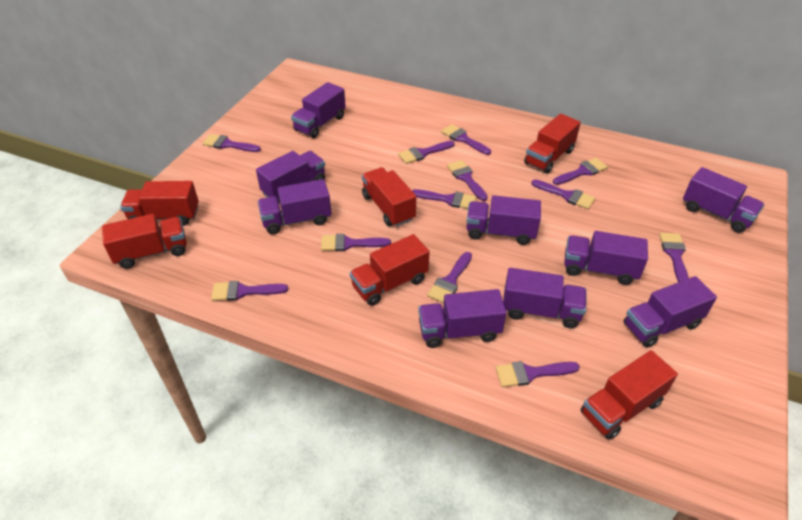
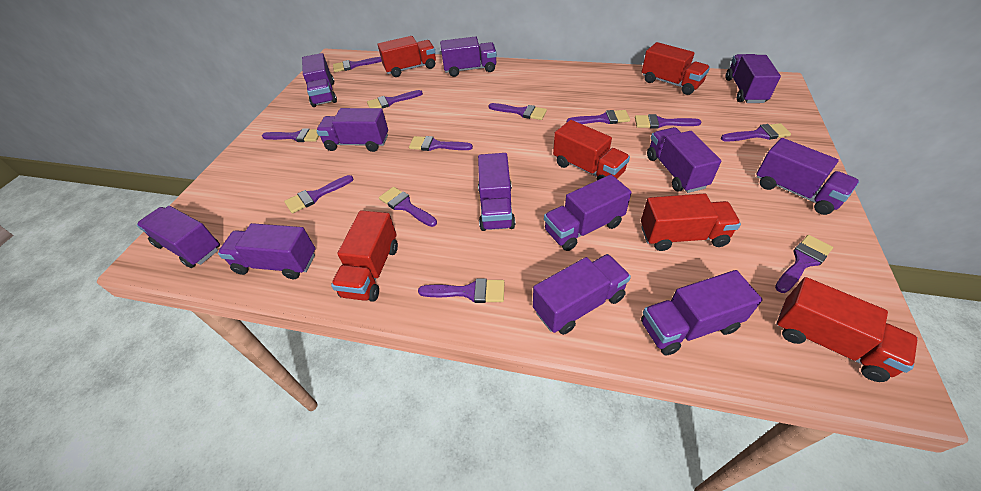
purple truck: [256,151,325,203] [258,179,332,234] [291,82,346,138] [418,289,507,348] [466,195,541,245] [503,268,586,328] [564,231,648,285] [624,276,717,348] [683,167,765,233] = 9 -> [137,206,220,268] [218,223,315,279] [302,53,337,107] [316,108,388,152] [440,36,497,77] [478,153,515,231] [533,254,631,335] [544,174,632,251] [641,270,763,355] [647,127,721,193] [726,54,781,103] [756,138,859,215] = 12

